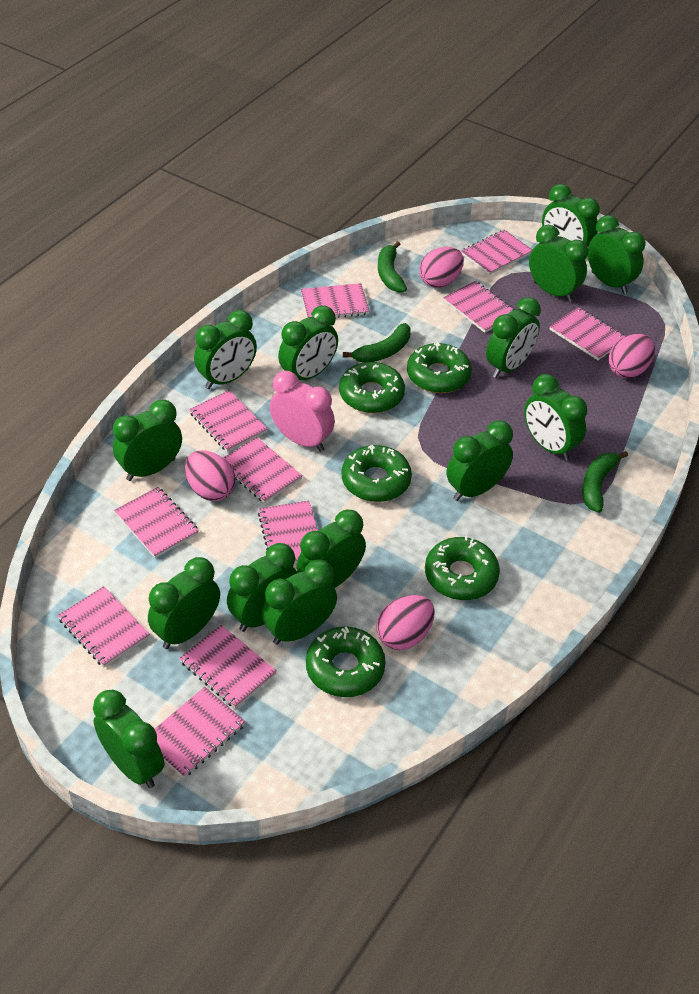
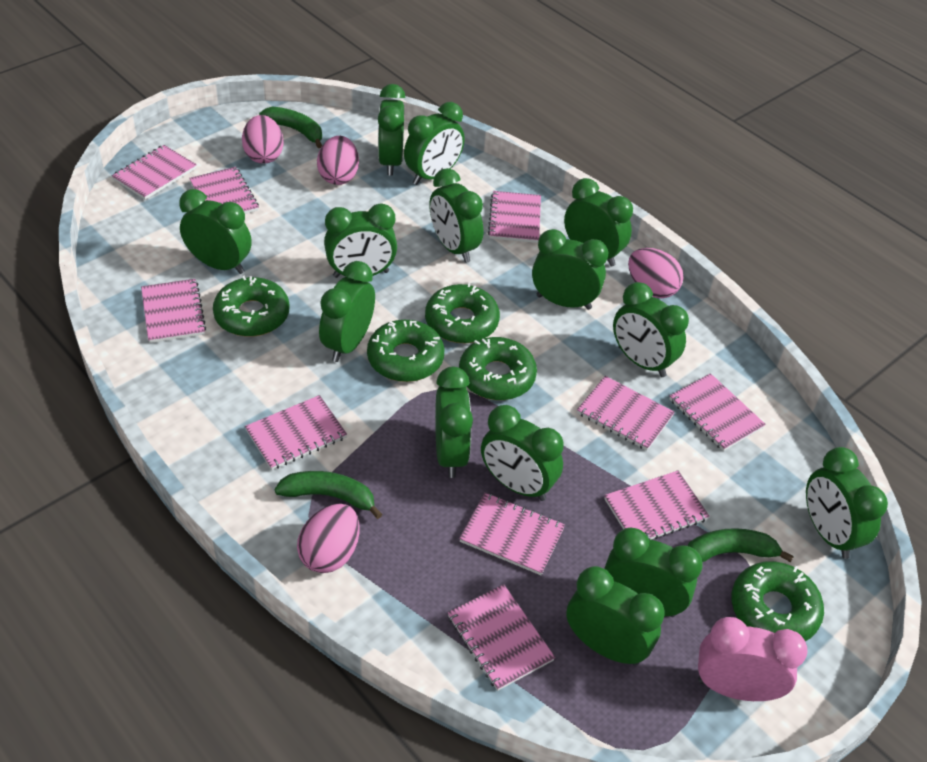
pink notebook: [58,586,150,667] [114,487,199,558] [155,687,246,778] [179,625,277,709] [189,390,267,452] [224,437,303,503] [258,501,318,564] [301,283,370,318] [443,281,515,333] [461,230,532,275] [549,307,626,360] = 11 -> [112,145,197,200] [141,279,206,343] [189,167,259,214] [245,395,347,470] [448,584,555,691] [459,493,565,575] [488,191,541,243] [577,376,675,451] [604,470,710,540] [669,373,766,451] = 10

